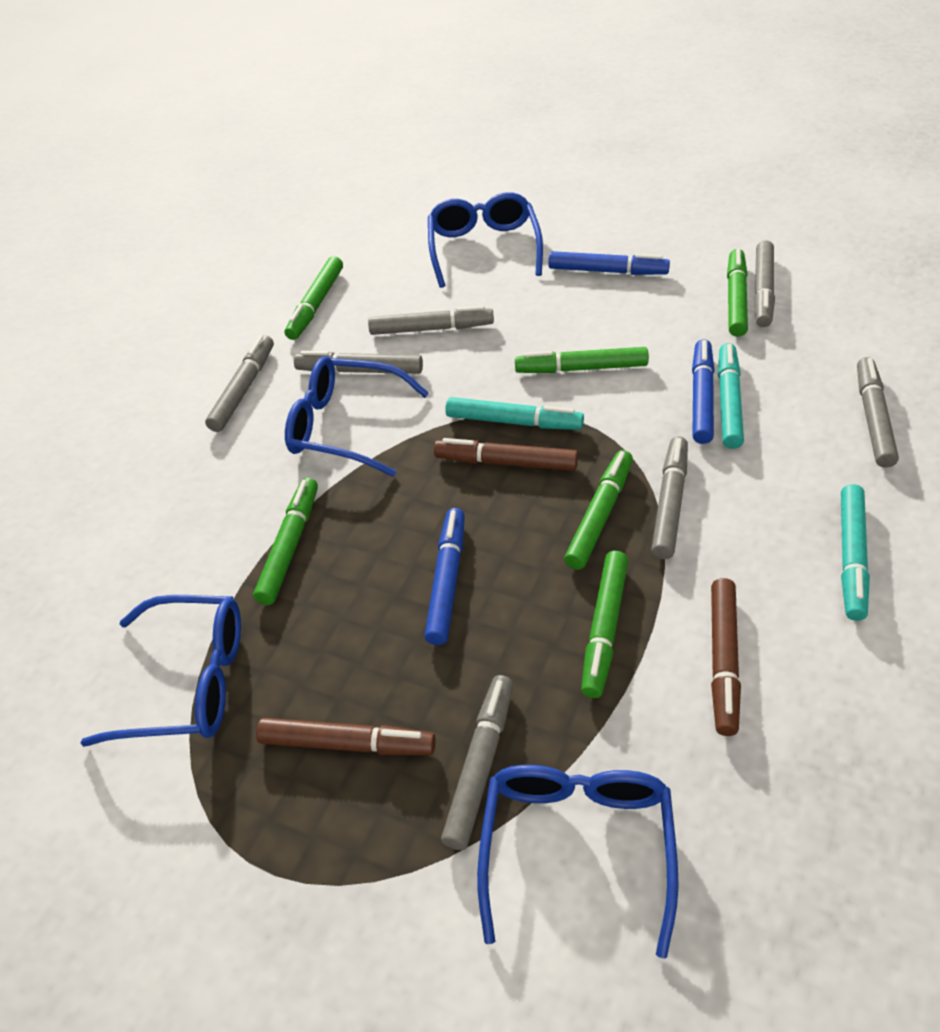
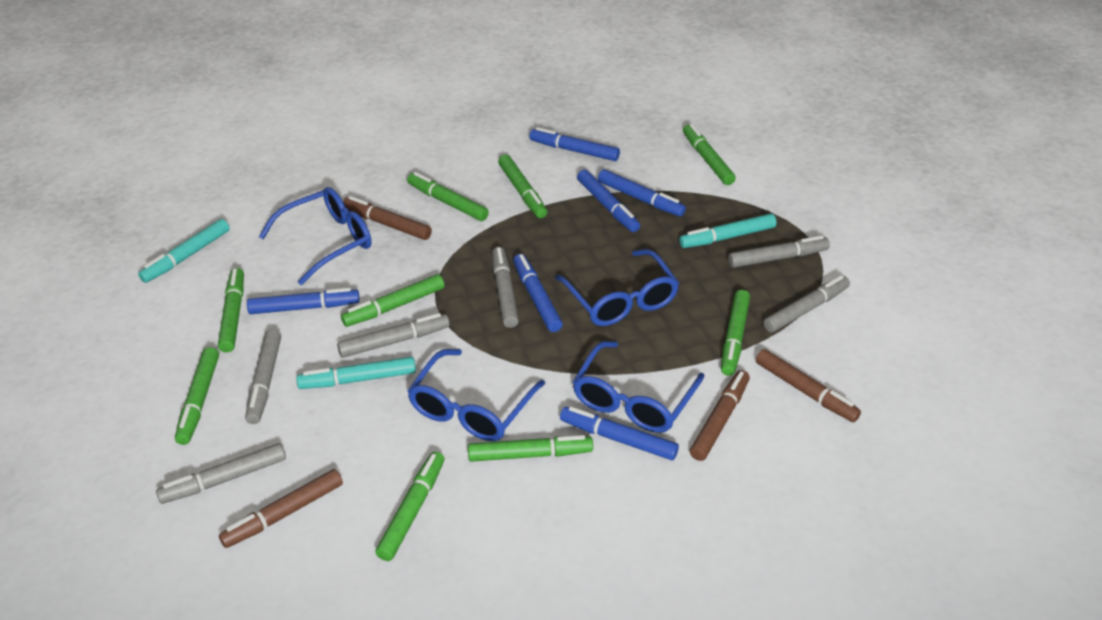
blue marker: [424,508,465,645] [548,251,670,275] [692,339,715,444] = 3 -> [247,288,360,314] [513,254,563,332] [529,127,620,161] [560,407,679,460] [577,170,640,232] [598,169,686,216] = 6
brown marker: [256,718,436,755] [434,438,578,471] [711,578,741,736] = 3 -> [219,469,343,548] [343,196,432,240] [690,370,750,461] [756,349,861,422] = 4
green marker: [253,478,318,605] [285,256,343,340] [515,347,649,373] [564,450,633,570] [581,551,628,698] [727,248,748,337] = 6 -> [175,347,219,445] [218,268,244,352] [341,274,445,327] [375,452,444,561] [407,172,489,221] [468,435,593,462] [498,155,547,218] [683,124,736,185] [721,290,750,376] = 9
grey marker: [205,335,274,432] [294,351,423,374] [368,306,494,335] [441,675,513,850] [651,437,688,559] [754,240,775,327] [857,357,899,468] = 7 -> [156,443,286,504] [245,329,281,424] [337,313,450,358] [492,247,519,328] [728,236,830,268] [763,275,850,333] = 6

